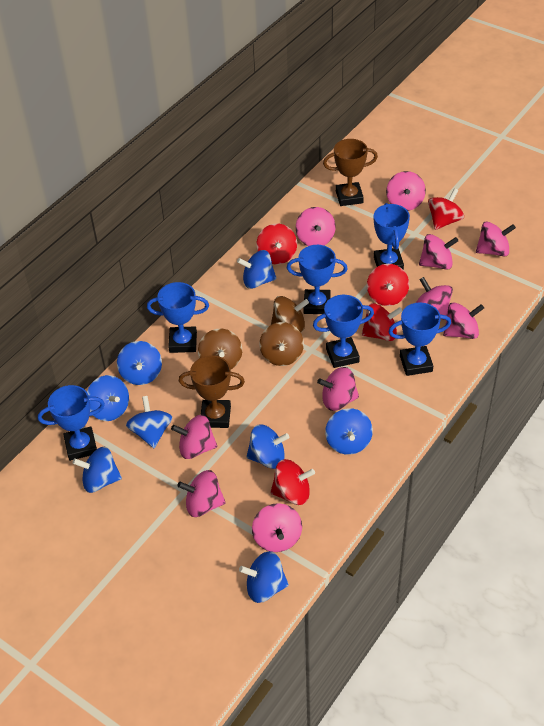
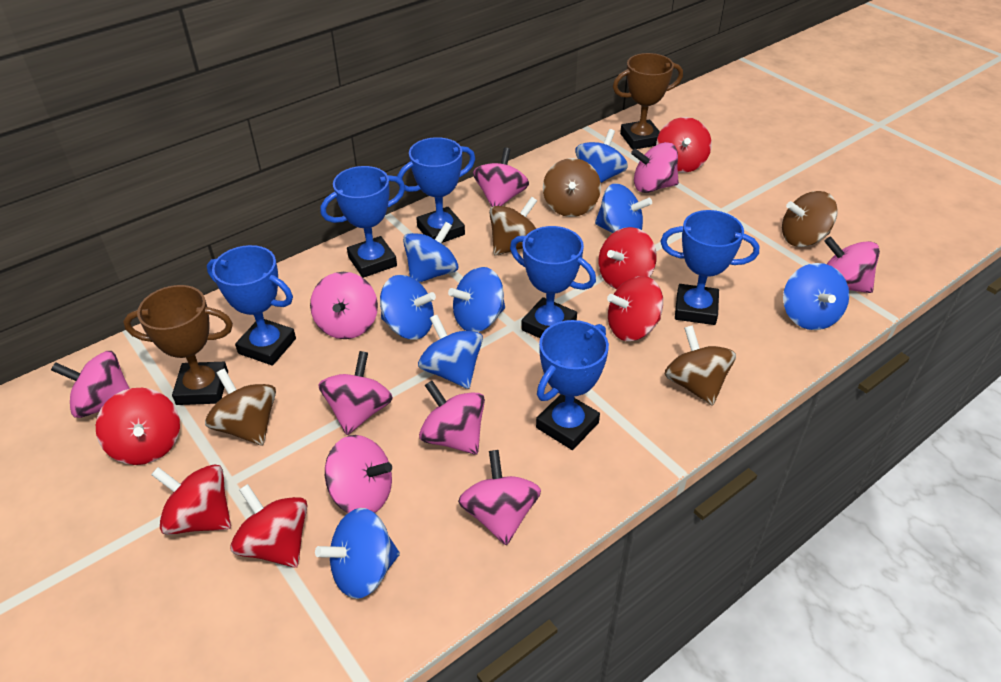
brown spinning top: [198,329,242,369] [259,322,304,366] [271,296,309,333] = 3 -> [205,368,276,446] [489,197,537,256] [543,158,601,217] [664,325,736,406] [782,191,838,247] = 5
pink spinning top: [171,415,217,459] [177,470,226,517] [252,503,302,552] [296,207,336,246] [317,367,359,411] [386,171,426,211] [416,277,453,320] [419,234,459,270] [443,302,484,339] [476,222,516,257] = 10 -> [51,351,130,418] [310,272,378,339] [318,351,393,435] [325,435,392,513] [419,380,485,455] [458,450,541,545] [473,148,529,207] [631,142,679,193] [824,237,880,293] = 9
red spinning top: [257,224,297,265] [270,459,315,505] [362,303,402,341] [367,264,409,306] [428,188,464,230] = 5 -> [96,388,180,465] [151,464,231,535] [230,484,308,568] [599,227,657,289] [607,276,663,341] [656,117,712,173] = 6

